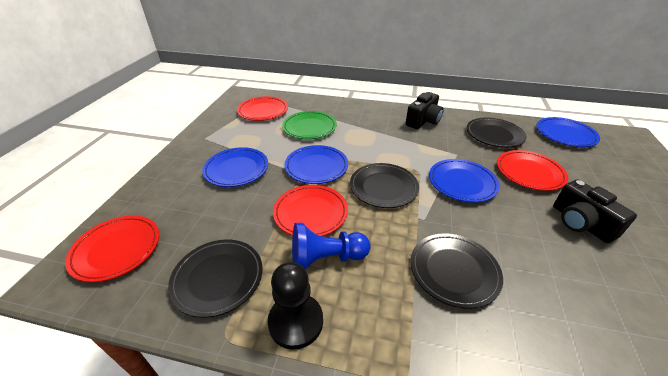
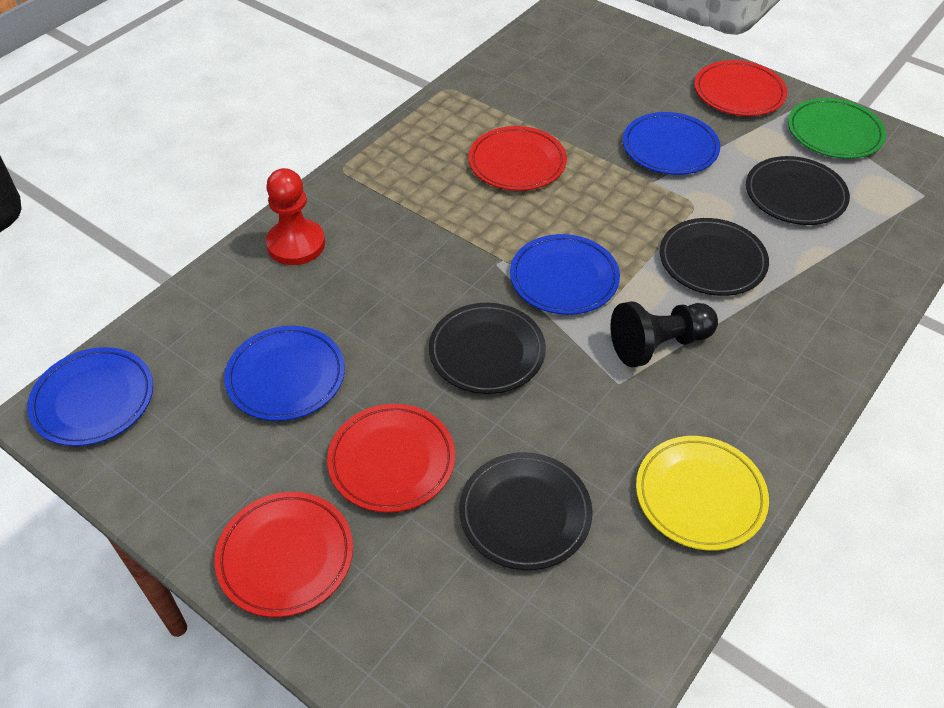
black camera: [406,92,444,129] [553,180,637,243] = 2 -> none = 0
blue pawn: [292,223,370,270] = 1 -> none = 0
red pawn: none = 0 -> [266,168,325,265] = 1
yellow plate: none = 0 -> [636,436,769,550] = 1

